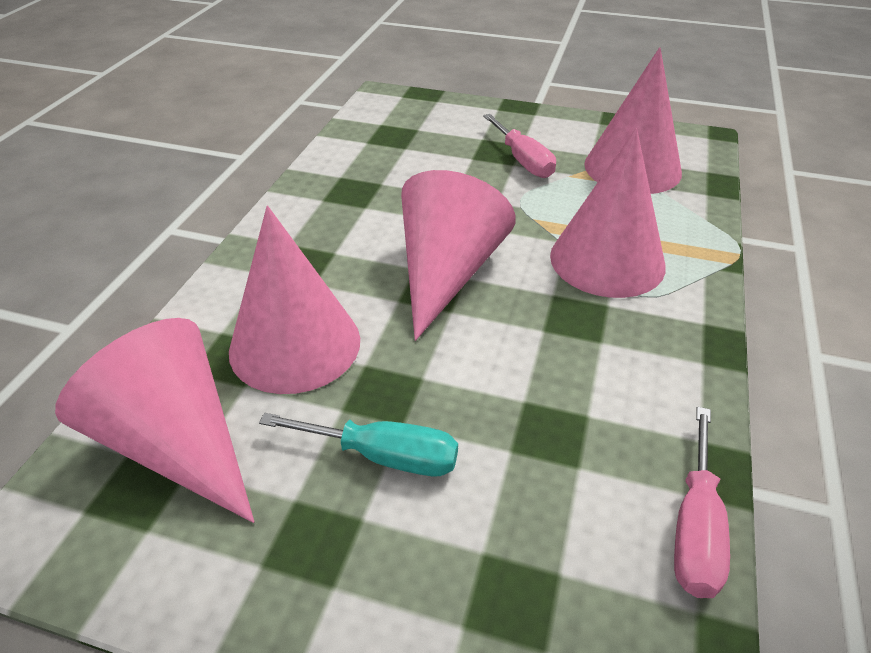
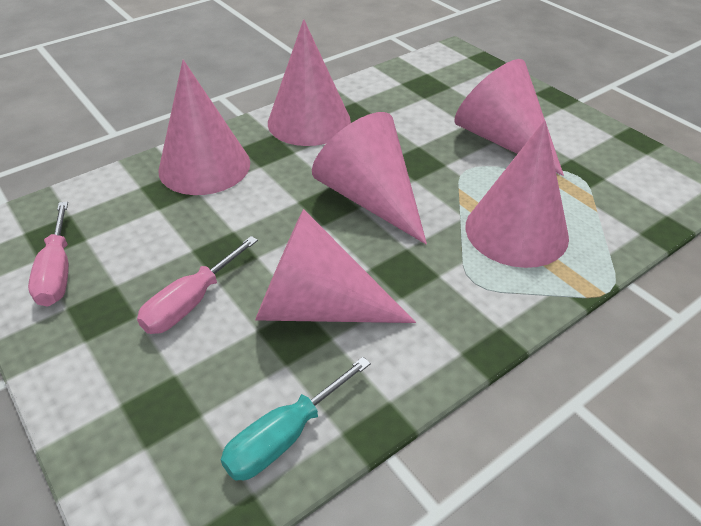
pink cone: [55,318,254,523] [229,206,360,394] [401,170,516,341] [550,128,666,298] [584,47,682,194] = 5 -> [158,60,250,195] [255,209,416,323] [268,19,351,146] [312,112,427,245] [455,59,564,176] [466,120,569,268] = 6

